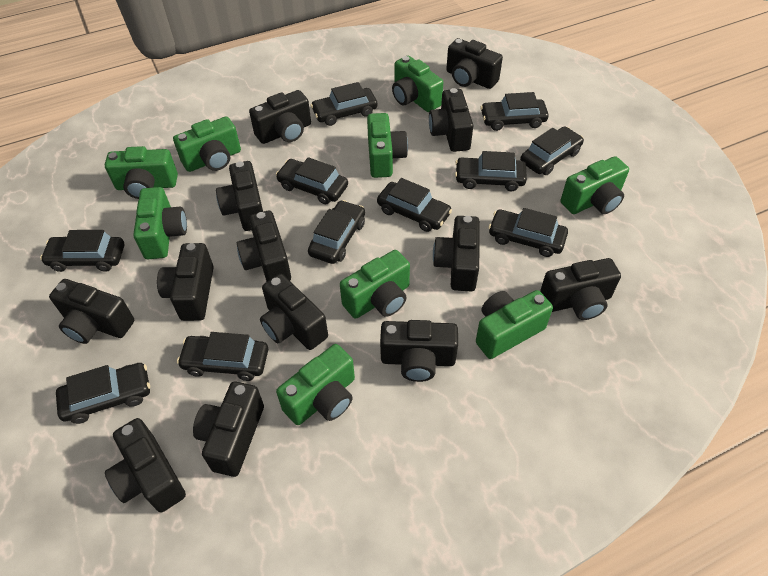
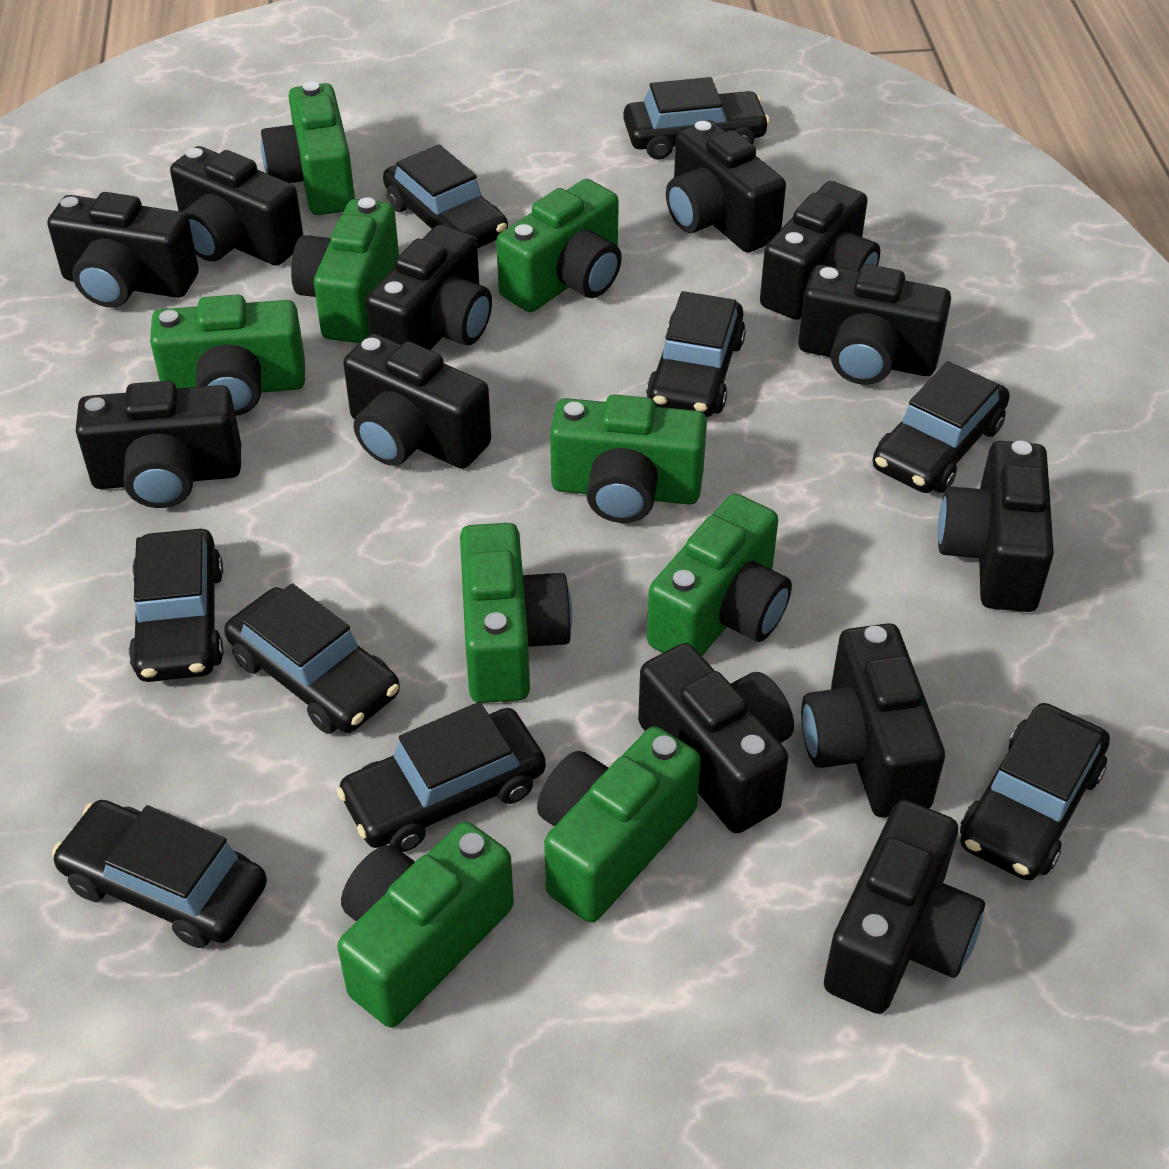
black camera: [49,279,134,344] [105,418,186,513] [157,243,214,321] [193,381,264,477] [216,161,263,231] [237,211,291,282] [249,90,311,144] [260,274,328,350] [380,320,458,382] [429,88,473,152] [433,216,480,291] [446,38,503,89] [540,258,621,320] = 13 -> [47,192,199,308] [76,381,241,508] [170,146,303,266] [343,334,491,469] [366,225,492,350] [638,643,794,833] [666,120,786,253] [760,181,880,320] [798,264,951,385] [801,623,945,817] [824,800,985,1014] [938,441,1054,612] = 12
black car: [40,230,124,272] [56,363,150,424] [177,332,268,381] [276,157,348,204] [308,200,365,264] [311,82,378,126] [377,178,452,232] [455,151,527,191] [480,92,549,131] [488,208,568,257] [520,126,584,175] = 11 -> [52,800,267,948] [129,529,223,682] [224,583,400,734] [337,702,546,852] [383,144,508,249] [623,77,770,160] [646,291,746,417] [872,361,1010,493] [960,703,1110,881] = 9

